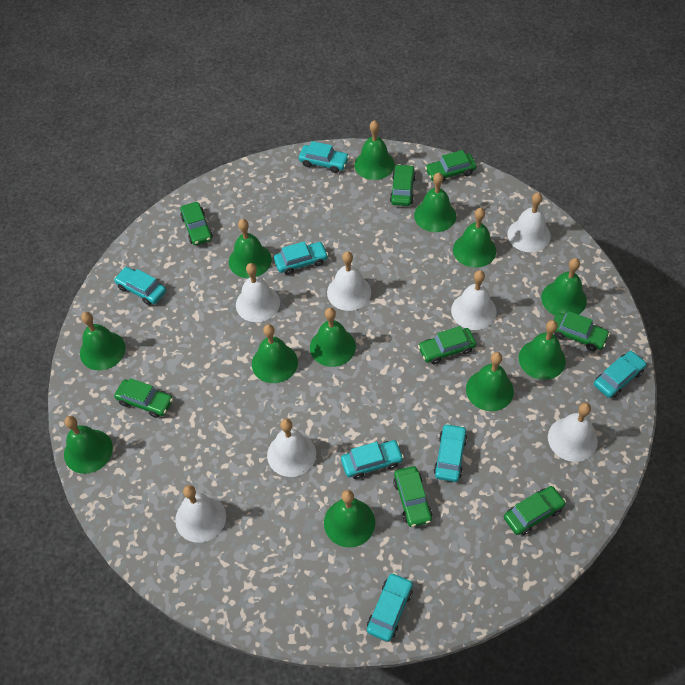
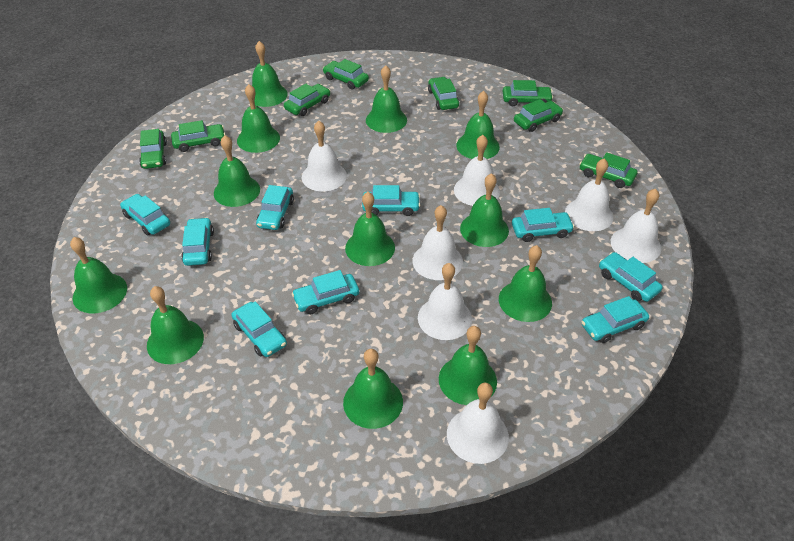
turquoise car: [114,267,166,305] [274,241,328,275] [299,141,349,173] [341,440,404,479] [367,573,413,642] [434,423,467,482] [594,351,647,398] = 7 -> [120,194,170,235] [181,217,214,266] [231,302,287,357] [256,185,294,230] [292,270,359,314] [362,185,420,216] [512,208,574,242] [582,296,649,343] [599,252,662,302] = 9

